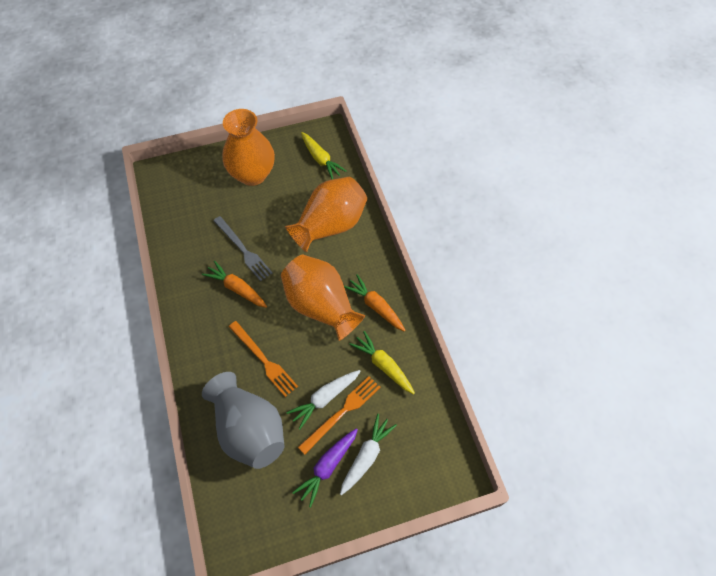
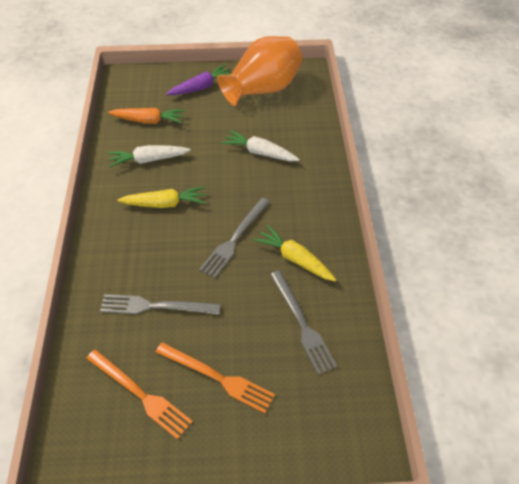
grey fork: [213,216,273,281] = 1 -> [100,294,220,315] [199,198,270,278] [270,270,337,375] = 3
grey vase: [202,372,284,469] = 1 -> none = 0
orange carrot: [202,260,267,308] [344,274,406,332] = 2 -> [108,108,185,124] = 1
orange vase: [222,109,275,186] [281,255,365,341] [285,177,367,253] = 3 -> [217,36,303,106] = 1

